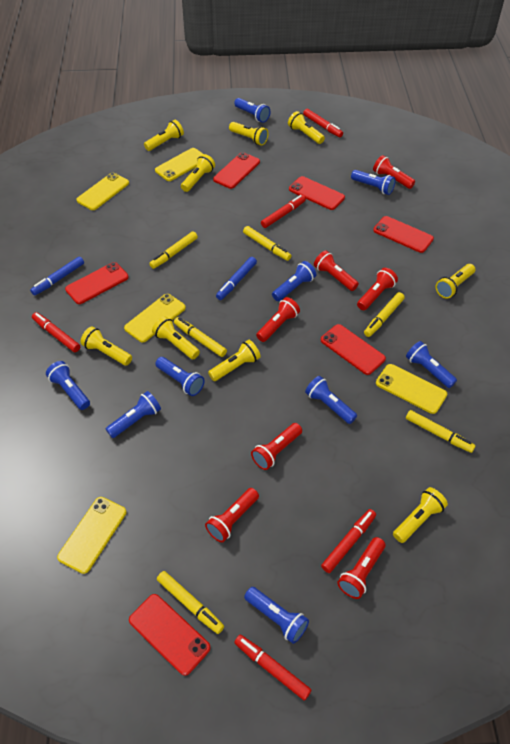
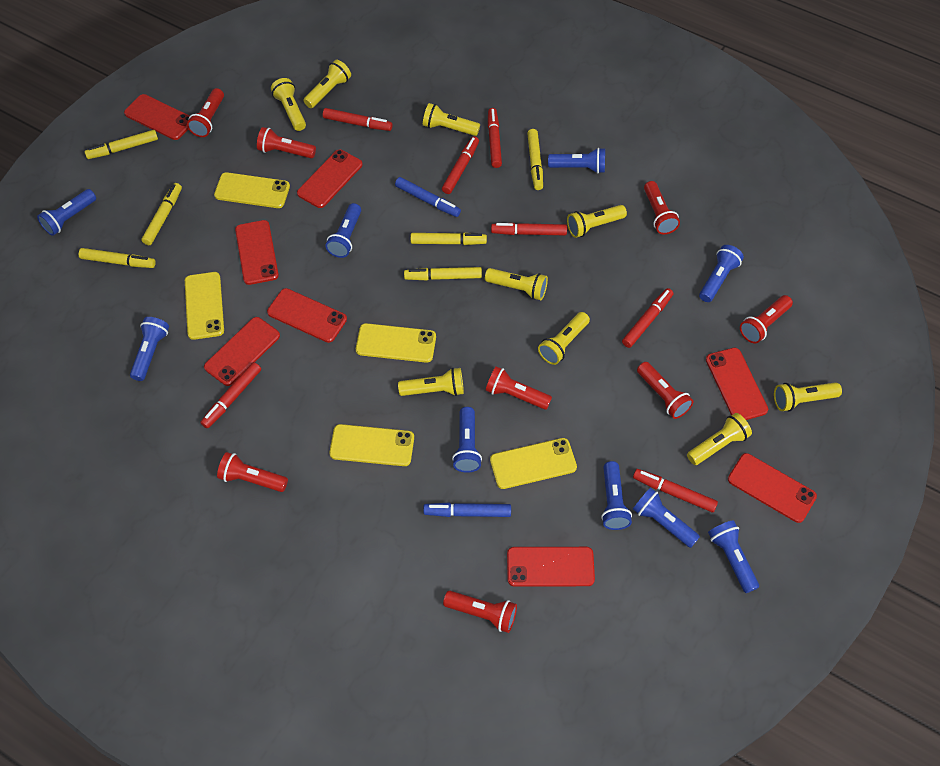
red flashlight: [205,488,259,542] [251,423,302,470] [256,297,300,342] [314,250,359,291] [337,537,386,599] [357,268,398,310] [373,155,415,189] = 7 -> [187,88,224,137] [217,452,288,492] [257,127,316,158] [443,591,517,633] [486,366,552,410] [637,362,694,419] [644,181,680,235] [740,295,793,343] = 8
red marker: [32,312,80,352] [234,635,312,701] [261,195,306,228] [303,109,343,137] [321,509,376,573] = 5 -> [200,362,261,428] [323,108,393,131] [442,136,479,194] [488,108,502,168] [491,223,567,235] [622,288,673,348] [633,469,718,512] = 7
red phone: [65,262,129,304] [129,594,211,676] [213,152,260,189] [289,176,345,210] [321,324,386,375] [373,216,434,253] = 6 -> [124,94,190,140] [204,317,280,386] [235,220,279,285] [267,288,347,343] [297,149,363,208] [507,547,595,587] [706,348,768,420] [728,453,817,523] = 8

